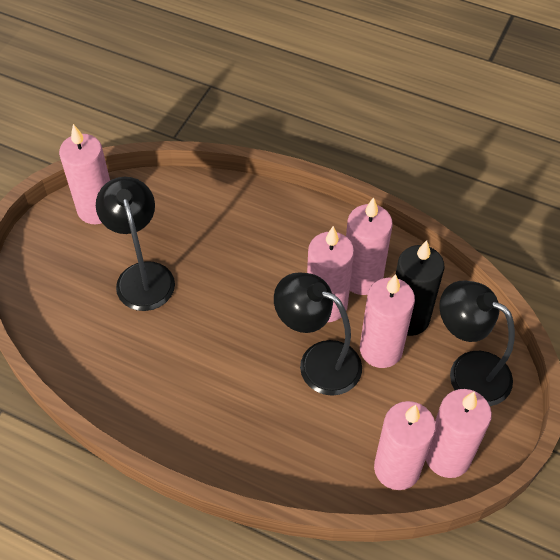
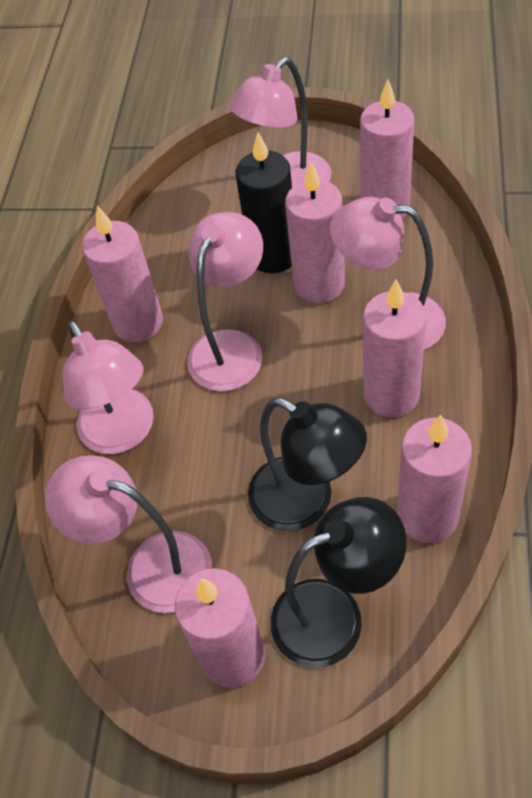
black lamp: [96,177,175,311] [274,272,362,396] [439,281,515,406] = 3 -> [248,398,367,531] [271,497,407,668] = 2
pink lamp: none = 0 -> [45,455,212,613] [63,321,154,454] [187,212,263,391] [229,57,332,187] [330,197,446,350] = 5

